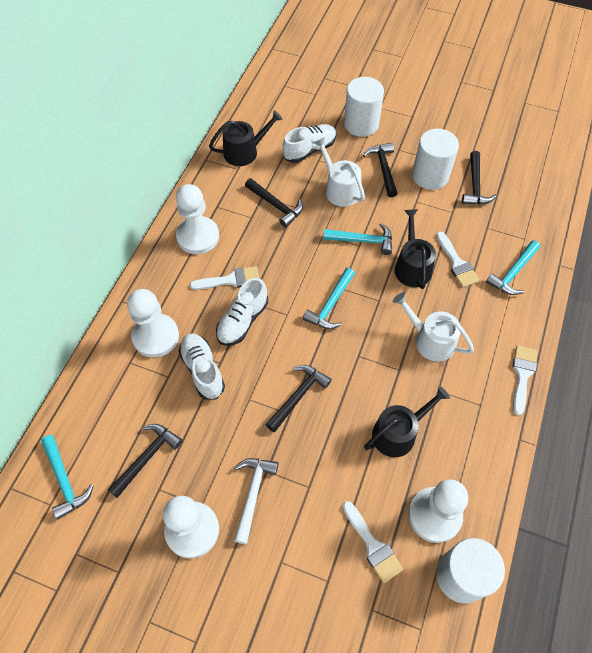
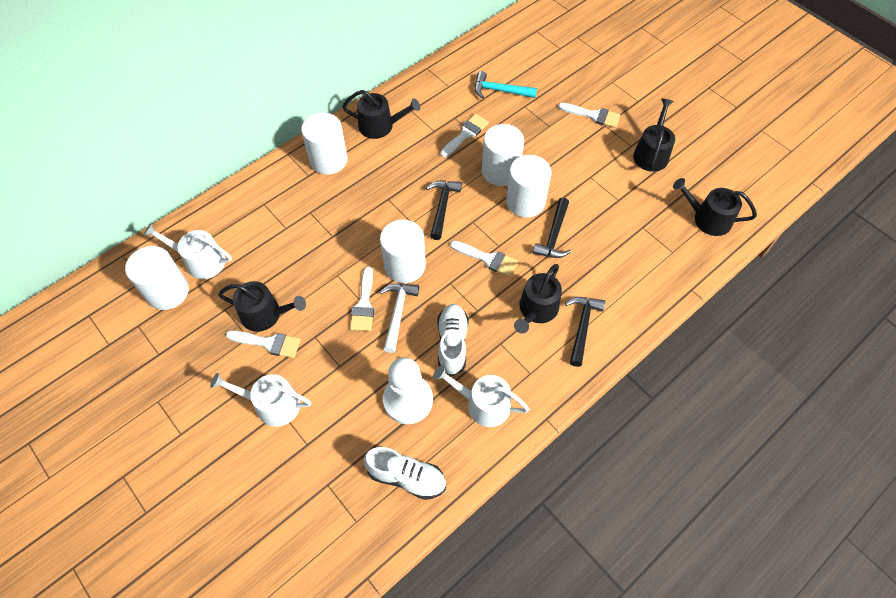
black hammer: [108,424,183,498] [245,178,303,228] [265,365,332,432] [363,143,398,197] [462,151,496,205] = 5 -> [426,180,462,240] [533,198,571,258] [565,297,605,367] = 3
black watering can: [209,110,283,166] [364,386,450,457] [395,209,436,289] = 3 -> [218,281,306,332] [342,90,420,139] [514,264,562,334] [633,99,675,172] [673,178,757,236] = 5
turquoise hammer: [41,435,94,519] [303,268,355,329] [323,223,392,255] [486,240,540,295] = 4 -> [475,71,537,99] = 1
white brush: [190,266,259,290] [343,501,403,583] [436,231,480,288] [513,345,538,416] = 4 -> [226,330,301,358] [350,267,374,331] [440,114,489,157] [450,241,518,277] [558,103,621,128] = 5
white cylinder: [344,77,384,137] [412,129,459,190] [436,538,505,603] = 3 -> [125,246,189,310] [301,113,348,175] [380,220,426,283] [482,124,524,186] [506,155,552,218] = 5
white pawn: [127,289,179,358] [163,496,219,558] [176,184,219,254] [408,480,468,543] = 4 -> [383,357,433,424] = 1
white shoe: [178,333,225,400] [216,278,268,346] [283,124,336,163] = 3 -> [364,447,446,500] [437,304,468,376] = 2
white watering can: [314,137,365,207] [393,292,474,362] = 2 -> [144,223,232,279] [210,373,311,427] [433,365,529,427] = 3

